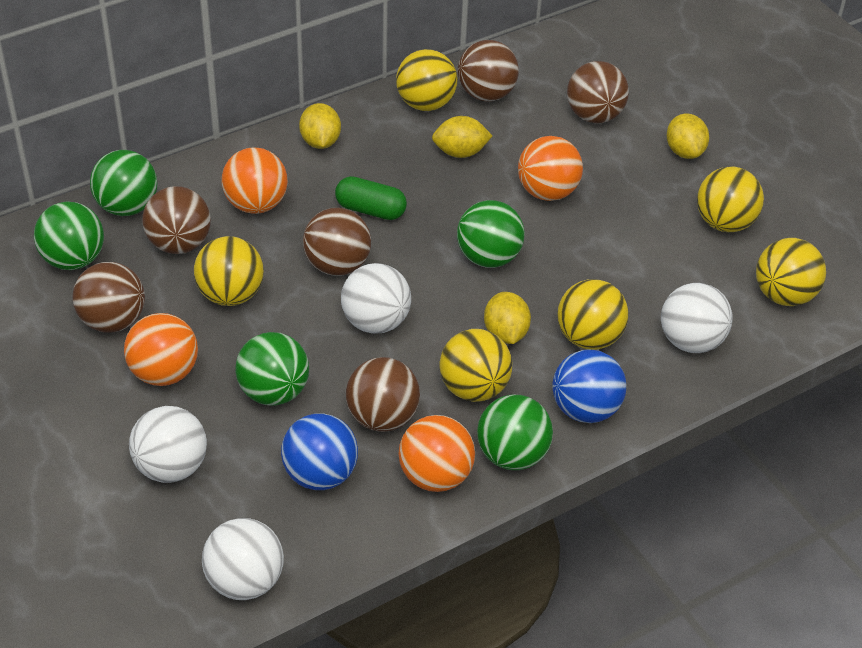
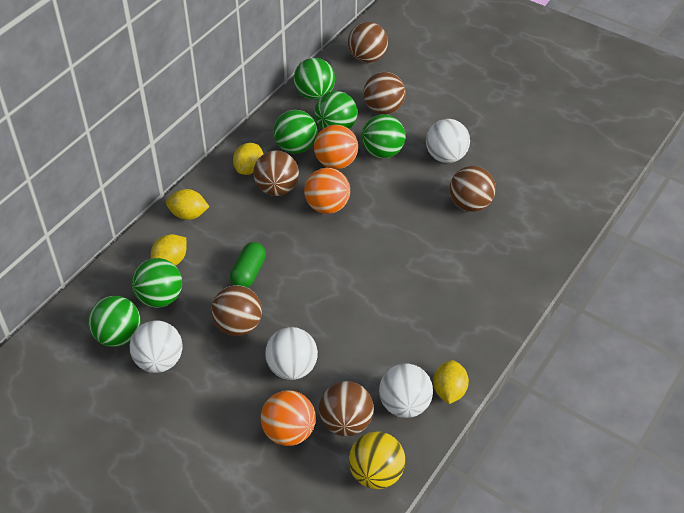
blue ball: [281,413,358,490] [552,349,626,423] = 2 -> none = 0
green ball: [34,202,104,270] [90,150,157,216] [235,332,309,406] [457,200,525,268] [477,395,553,470] = 5 -> [88,296,140,347] [132,258,182,308] [274,110,317,154] [294,58,335,100] [314,91,357,129] [361,114,405,158] = 6
orange ball: [124,313,198,386] [221,148,288,214] [399,415,475,492] [518,136,583,201] = 4 -> [261,390,316,446] [304,168,350,214] [314,125,358,169] = 3
yellow ball: [194,236,264,306] [396,49,457,111] [439,329,512,402] [557,279,629,350] [697,166,764,233] [756,238,826,306] = 6 -> [349,431,405,489] = 1

